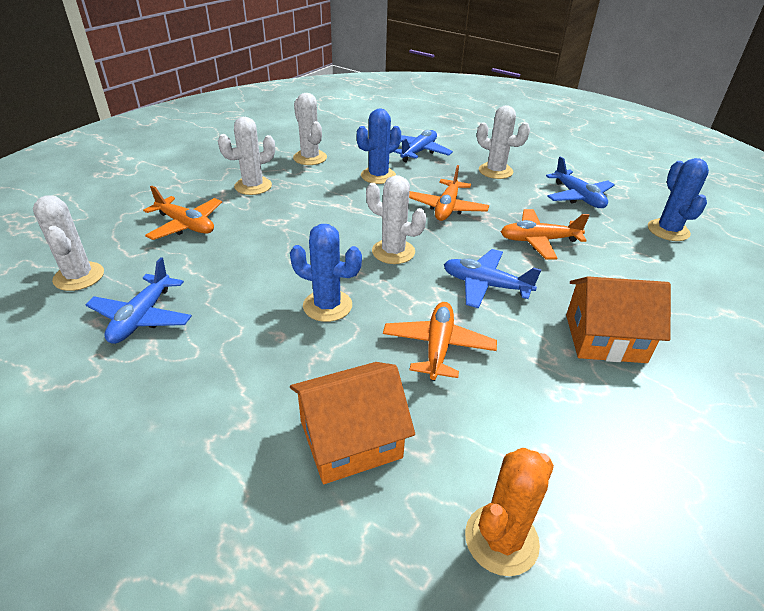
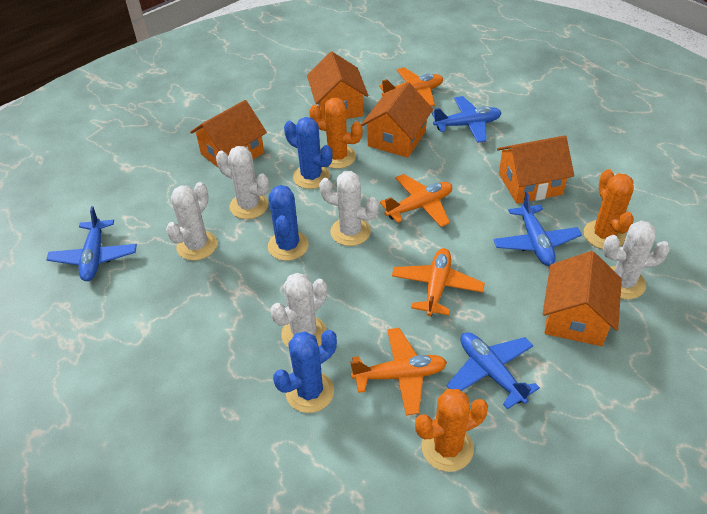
orange cactus: [465,448,554,576] = 1 -> [309,98,363,169] [415,389,488,472] [584,169,634,249] = 3
orange house: [290,362,415,484] [566,276,671,363] = 2 -> [190,100,267,167] [307,52,369,119] [361,82,433,158] [497,135,574,204] [543,251,622,346] = 5

